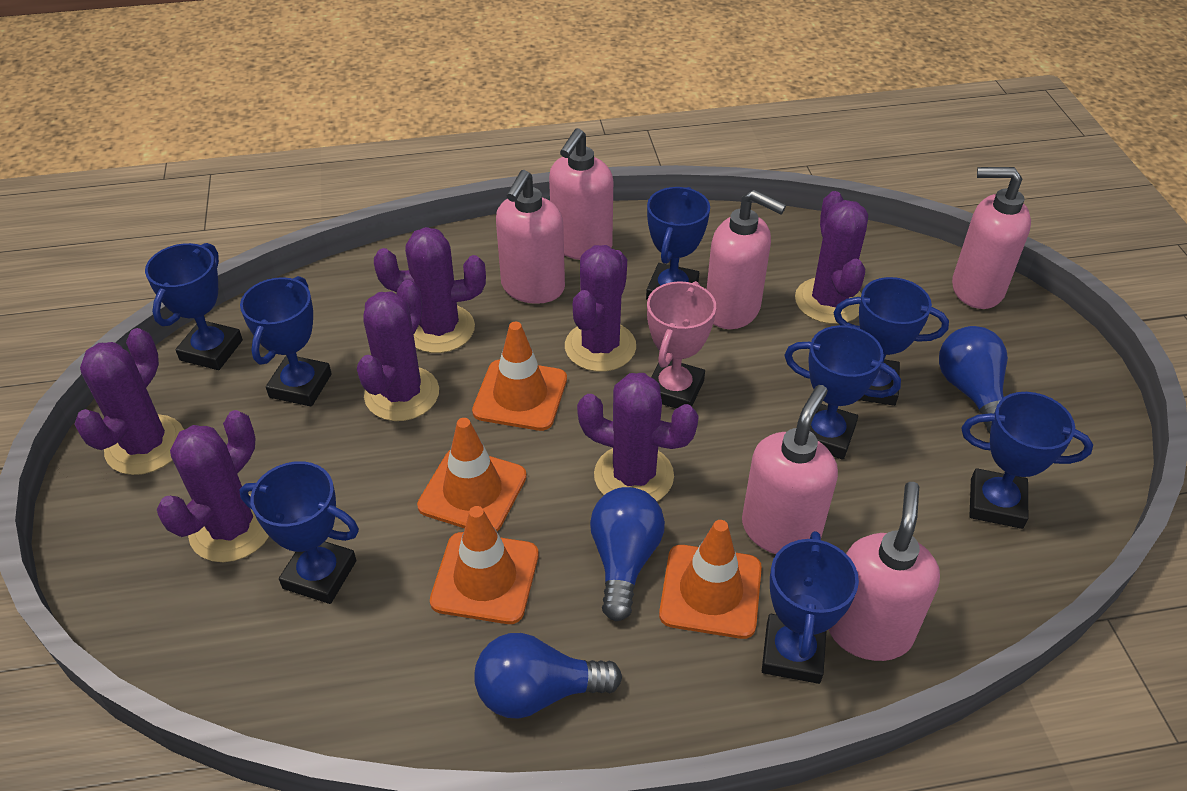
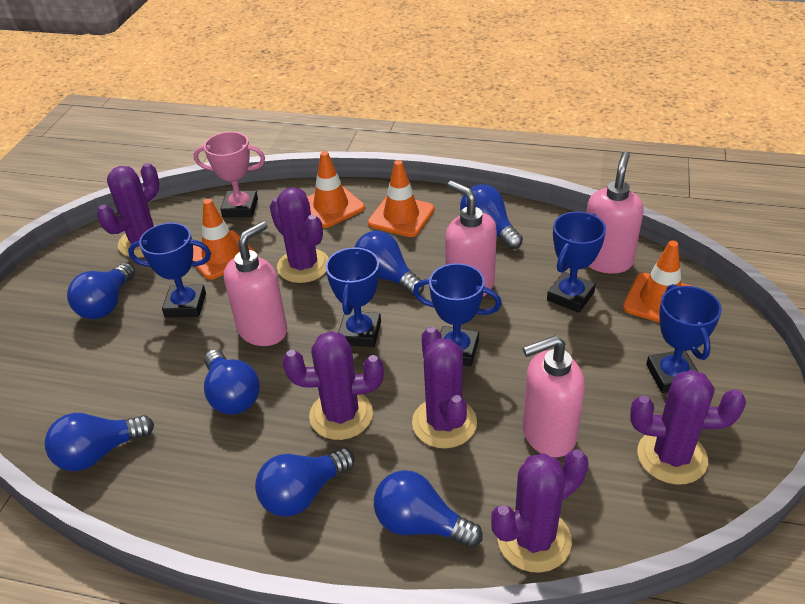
blue light bulb: [474,633,622,719] [590,487,665,621] [939,326,1008,433] = 3 -> [45,413,154,471] [67,263,135,319] [204,349,260,415] [255,448,355,517] [354,231,424,296] [374,470,483,548] [460,184,523,249] = 7
blue trophy: [145,243,243,370] [239,461,359,604] [240,276,332,407] [646,187,710,300] [762,531,859,684] [784,325,901,460] [834,277,949,406] [962,392,1093,529] = 8 -> [128,223,211,317] [325,246,381,347] [413,263,502,367] [547,211,606,313] [646,284,722,393] = 5
pink soap dispenser: [496,170,565,304] [549,128,613,260] [706,190,786,329] [742,385,838,554] [828,482,940,661] [952,167,1031,309] = 6 -> [224,221,287,346] [445,181,497,297] [522,335,585,457] [586,152,644,273] = 4
purple cactus: [74,328,184,475] [157,410,269,562] [357,280,439,421] [374,227,486,353] [565,245,636,372] [577,373,699,501] [795,191,868,324] = 7 -> [97,163,159,258] [270,187,329,283] [283,331,384,440] [412,326,477,448] [491,449,589,573] [630,370,746,485] = 6

